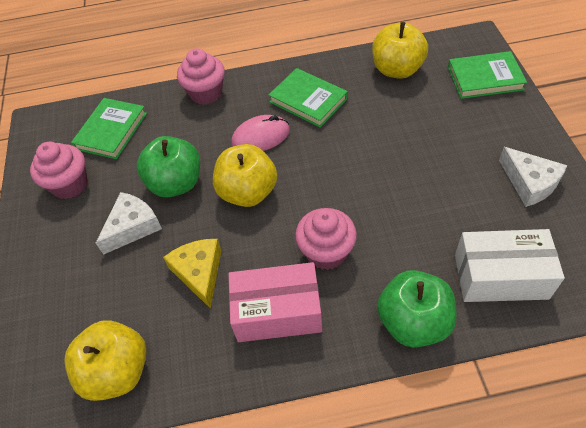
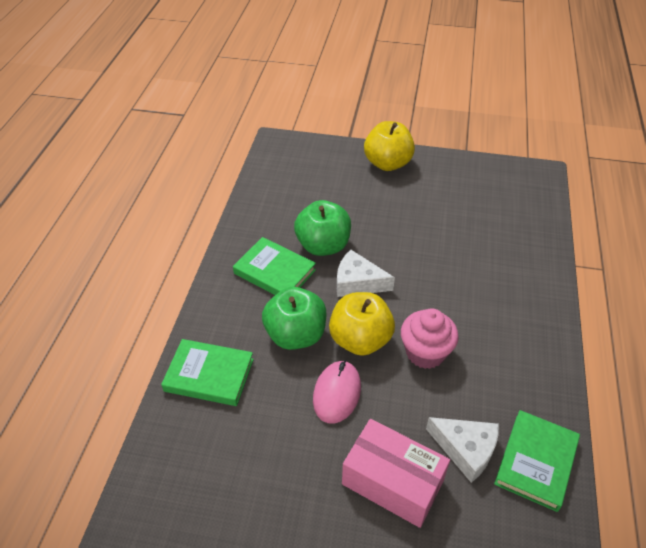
pink cupcake: [30,142,88,199] [177,48,225,105] [295,208,357,270] = 3 -> [401,309,459,369] = 1
white box: [455,229,565,302] = 1 -> none = 0
yellow apple: [64,320,147,401] [213,144,277,207] [372,22,428,79] = 3 -> [329,292,395,356] [364,121,415,171] = 2
yellow cheese: [163,239,222,309] = 1 -> none = 0

